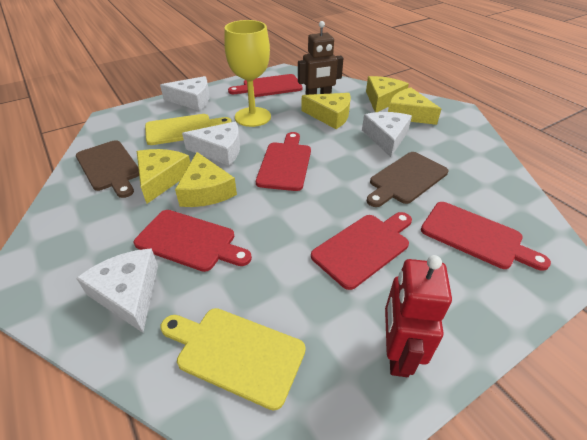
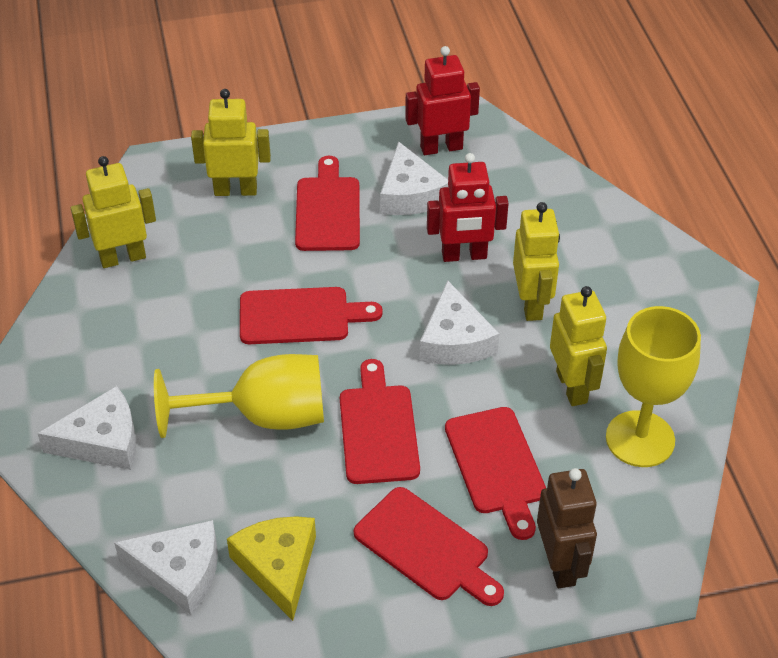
brown cutting board: [76,140,139,198] [367,152,448,207] = 2 -> none = 0
red robot: [385,255,452,377] = 1 -> [405,46,480,155] [427,153,509,262] = 2
yellow cheese: [137,149,190,204] [175,152,237,207] [301,93,351,129] [366,76,409,112] [388,87,441,125] = 5 -> [227,516,316,621] = 1
yellow cutting board: [145,114,232,145] [160,308,306,411] = 2 -> none = 0
yellow goblet: [224,20,271,127] = 1 -> [154,354,324,438] [606,306,701,467] = 2
yellow robot: none = 0 -> [71,156,156,268] [191,89,271,196] [513,202,560,321] [550,286,607,406] = 4

